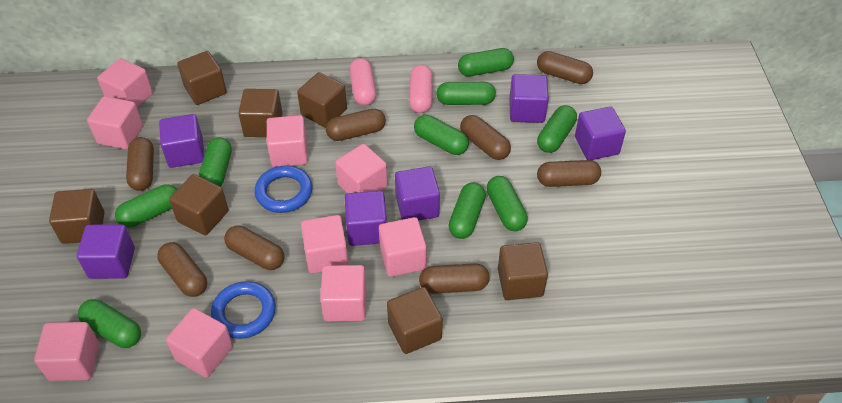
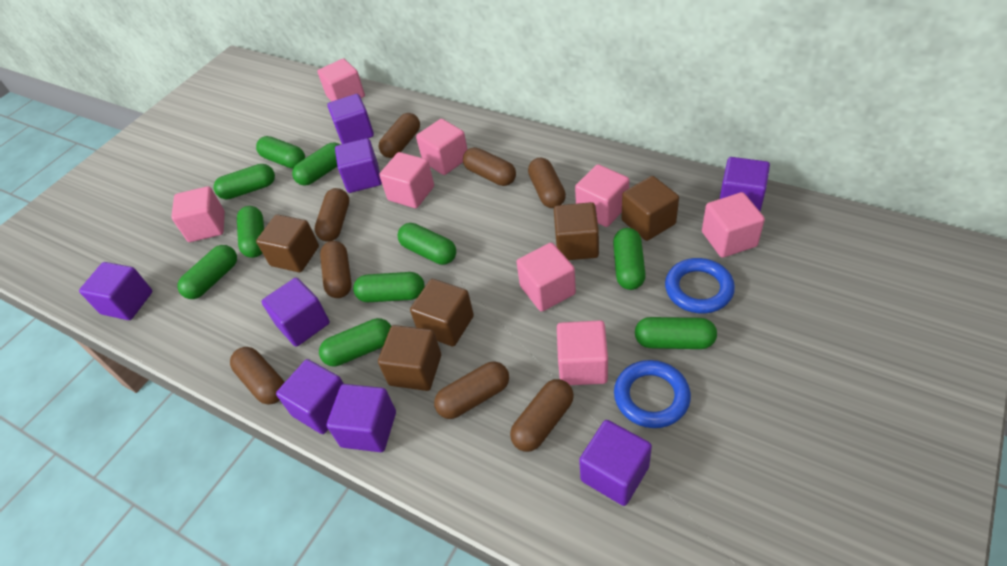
brown cube: [49,189,104,244] [169,174,229,235] [177,51,227,105] [238,89,283,137] [297,72,347,128] [387,287,443,354] [498,242,548,300] = 7 -> [256,215,319,272] [378,325,441,391] [410,279,474,346] [554,202,599,260] [621,176,679,241] = 5
green capsule: [78,299,141,348] [115,184,177,228] [198,137,232,187] [414,115,469,155] [436,82,496,105] [448,183,486,239] [458,48,514,77] [486,176,528,231] [537,105,577,153] = 9 -> [177,245,237,299] [214,164,275,200] [237,206,264,258] [256,136,305,169] [292,143,340,186] [319,318,391,367] [353,272,425,302] [398,223,456,265] [613,228,646,290] [635,317,717,349] = 10
pink capsule: [349,58,376,106] [409,65,433,113] = 2 -> none = 0
pink cube: [34,322,99,381] [87,96,143,150] [97,58,153,108] [166,308,233,378] [267,115,308,167] [301,215,349,274] [320,265,366,321] [335,144,388,193] [379,217,427,277] = 9 -> [171,186,225,242] [317,58,365,101] [379,152,434,208] [416,119,468,175] [516,243,576,312] [557,320,608,385] [575,164,629,227] [702,192,765,258] = 8
purple cube: [77,225,135,279] [159,114,205,168] [345,191,387,246] [395,166,440,221] [509,74,549,123] [575,107,626,160] = 6 -> [79,262,153,320] [261,278,330,347] [276,359,344,434] [327,94,374,144] [327,384,396,452] [335,138,382,193] [579,420,652,506] [720,157,770,211] = 8

